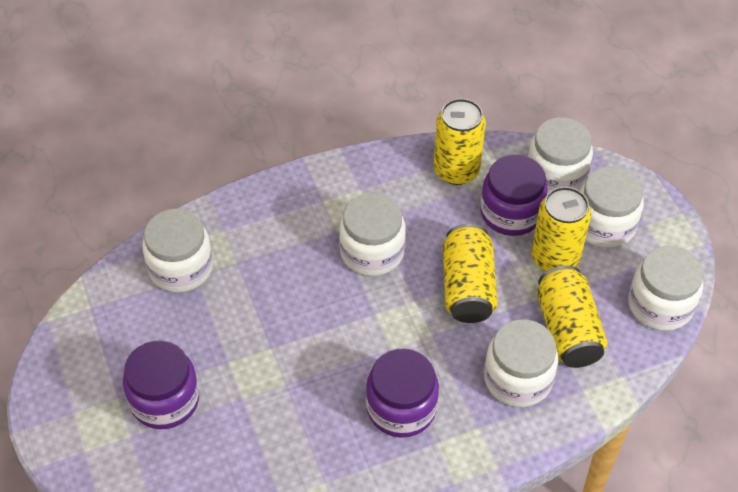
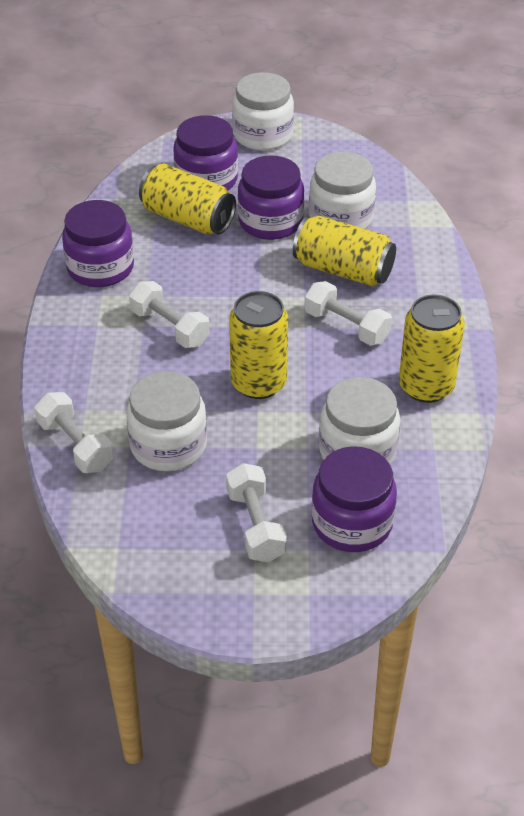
purple jar: [123,340,199,429] [366,348,439,438] [480,155,548,236] = 3 -> [62,200,134,287] [173,115,238,190] [238,155,304,240] [312,446,397,552] = 4
white dumbbell: none = 0 -> [34,392,113,473] [129,281,210,348] [226,463,287,562] [304,281,392,346] = 4
white jar: [142,209,213,292] [339,193,406,276] [484,319,558,407] [528,117,593,194] [580,166,644,248] [628,246,703,331] = 6 -> [126,371,207,471] [232,72,294,151] [309,152,376,229] [319,377,400,465] = 4

